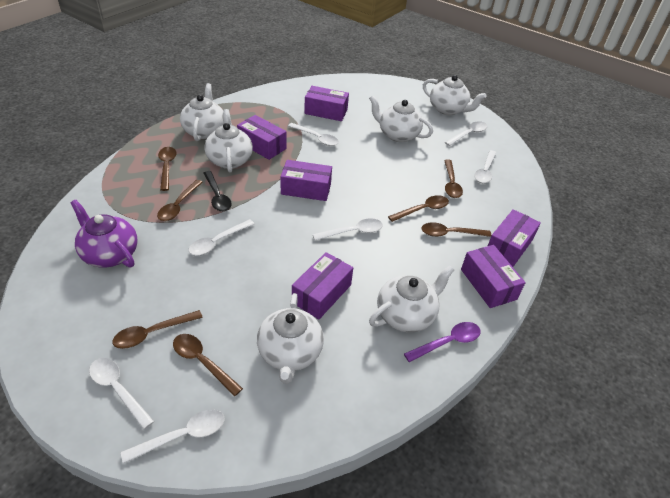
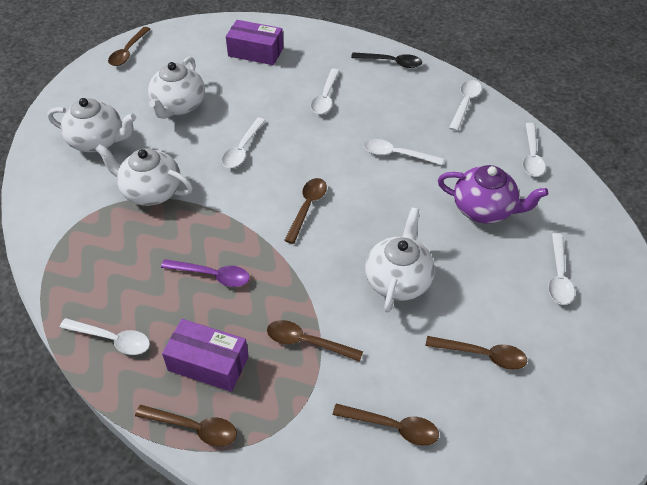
brown spoon: [112,310,203,349] [157,180,203,221] [158,147,177,191] [173,334,243,396] [388,195,449,222] [421,222,492,237] [444,159,463,198] = 7 -> [108,27,150,66] [135,405,237,447] [267,320,363,362] [284,178,327,244] [333,403,439,446] [425,336,528,370] = 6
purple box: [237,115,287,160] [280,160,332,201] [292,252,353,320] [304,86,349,121] [461,245,526,308] [488,209,541,267] = 6 -> [162,319,249,392] [226,20,283,65] = 2
white teapot: [180,83,223,141] [204,109,253,173] [257,293,324,384] [369,95,433,142] [369,265,454,332] [423,75,486,115] = 6 -> [47,98,136,152] [95,144,193,206] [148,57,205,119] [365,208,435,312] = 4

